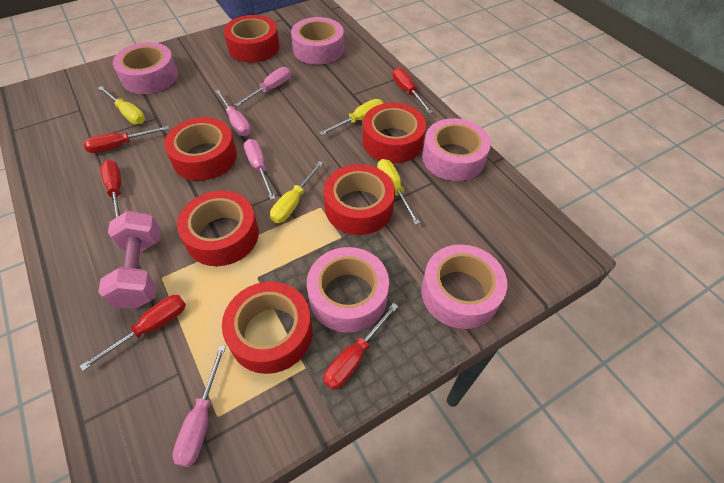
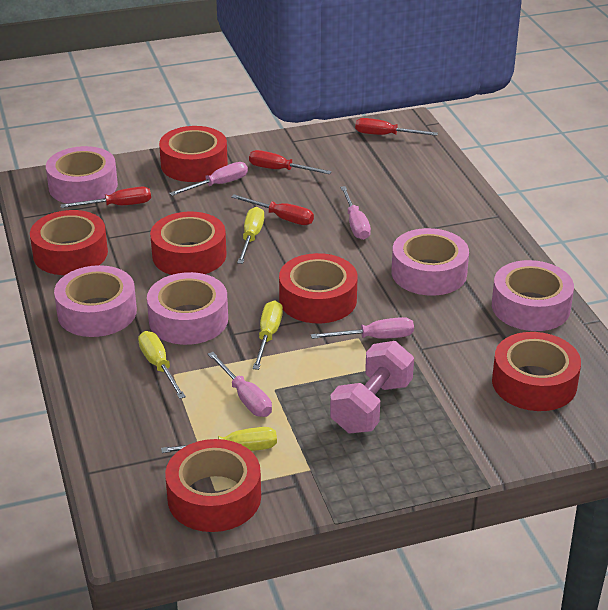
red screwdriver: [80,295,186,371] [83,126,169,153] [100,160,122,218] [323,303,398,390] [393,67,433,113] = 5 -> [60,187,151,208] [231,194,314,225] [249,150,332,174] [355,118,438,136] = 4

